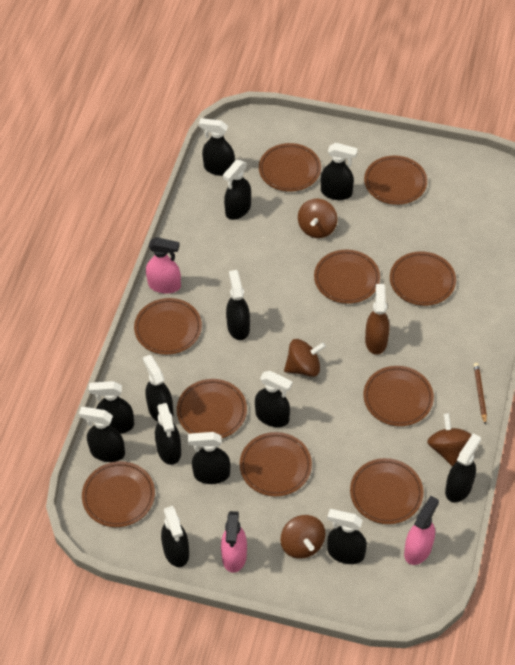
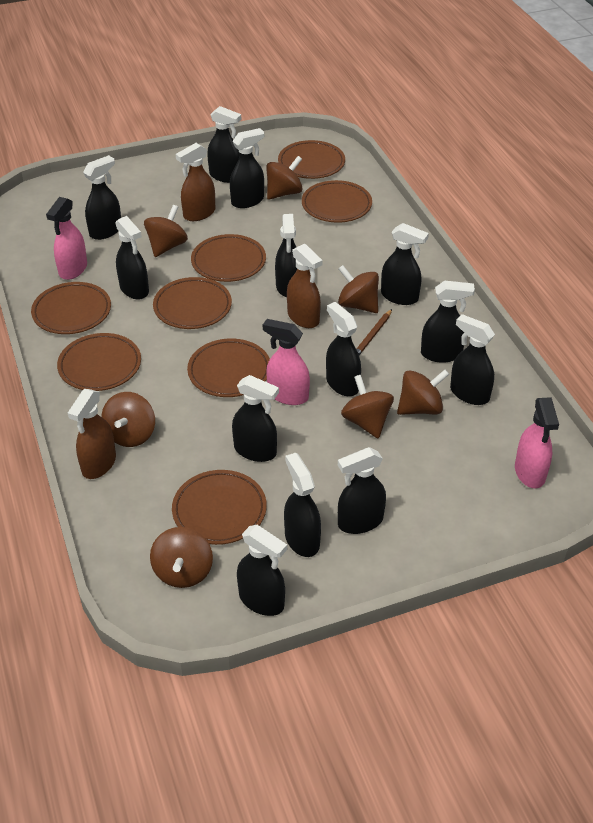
brown plate: [82,461,155,527] [134,298,202,355] [177,379,247,439] [240,432,312,497] [259,143,321,192] [314,250,380,304] [350,458,423,524] [363,366,434,426] [364,156,427,205] [390,251,456,306] = 10 -> [31,282,111,334] [57,333,141,391] [153,277,232,329] [172,470,267,545] [187,339,270,397] [191,234,266,282] [278,140,345,179] [302,180,372,223] = 8
brown spinning top: [281,515,325,559] [284,339,326,377] [298,198,338,238] [427,413,471,467] = 4 -> [101,392,155,447] [144,205,188,257] [150,527,213,588] [266,156,303,200] [338,265,379,313] [341,375,394,438] [397,370,449,415] = 7
brown spray bottle: [365,284,389,355] = 1 -> [68,389,116,479] [176,143,215,221] [287,244,323,328] = 3

